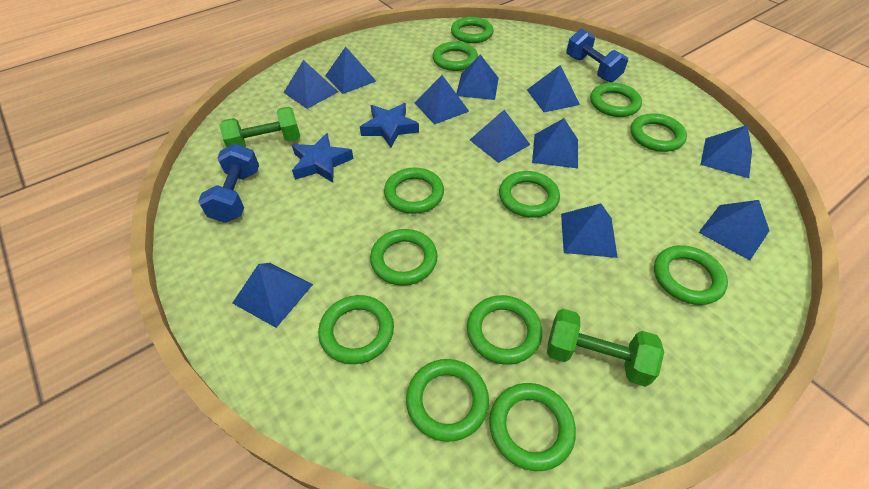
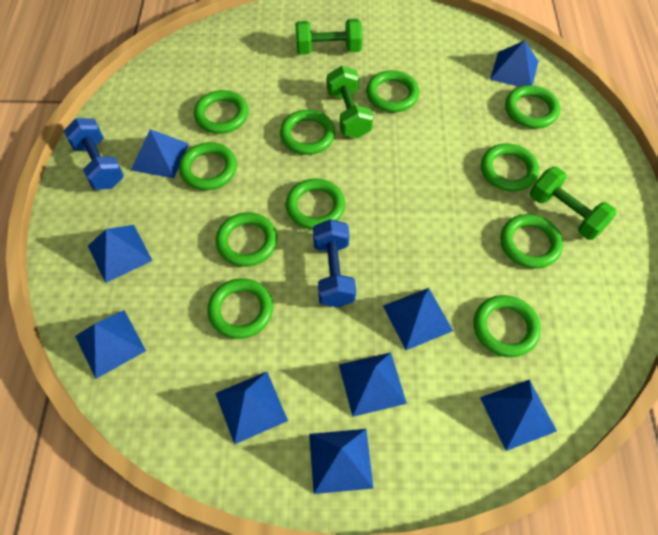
blue pyramid: [232,263,313,328] [283,60,338,109] [325,47,376,94] [415,75,469,124] [456,55,499,100] [470,110,530,163] [527,65,580,112] [532,118,578,168] [561,203,618,258] [699,200,770,260] [700,125,752,178] = 11 -> [75,310,146,379] [88,225,153,283] [131,129,189,178] [215,372,288,445] [309,429,373,494] [339,352,407,417] [383,288,453,350] [480,379,557,451] [490,40,539,87] = 9
blue star: [292,133,353,183] [360,103,419,148] = 2 -> none = 0
green dumbbell: [219,107,300,147] [547,309,664,387] = 2 -> [295,19,363,55] [327,66,373,138] [530,167,617,240] = 3
green ring: [318,295,394,364] [370,229,438,286] [384,167,444,214] [406,359,489,442] [433,42,478,71] [451,17,494,43] [467,295,542,365] [489,383,576,471] [499,171,560,218] [590,83,642,117] [630,113,687,152] [654,245,728,305] = 12 -> [179,142,237,190] [194,90,248,134] [207,278,273,339] [216,212,277,267] [280,110,335,155] [286,178,345,230] [366,70,419,112] [473,295,541,357] [481,143,539,192] [500,214,563,269] [505,85,560,129] = 11

